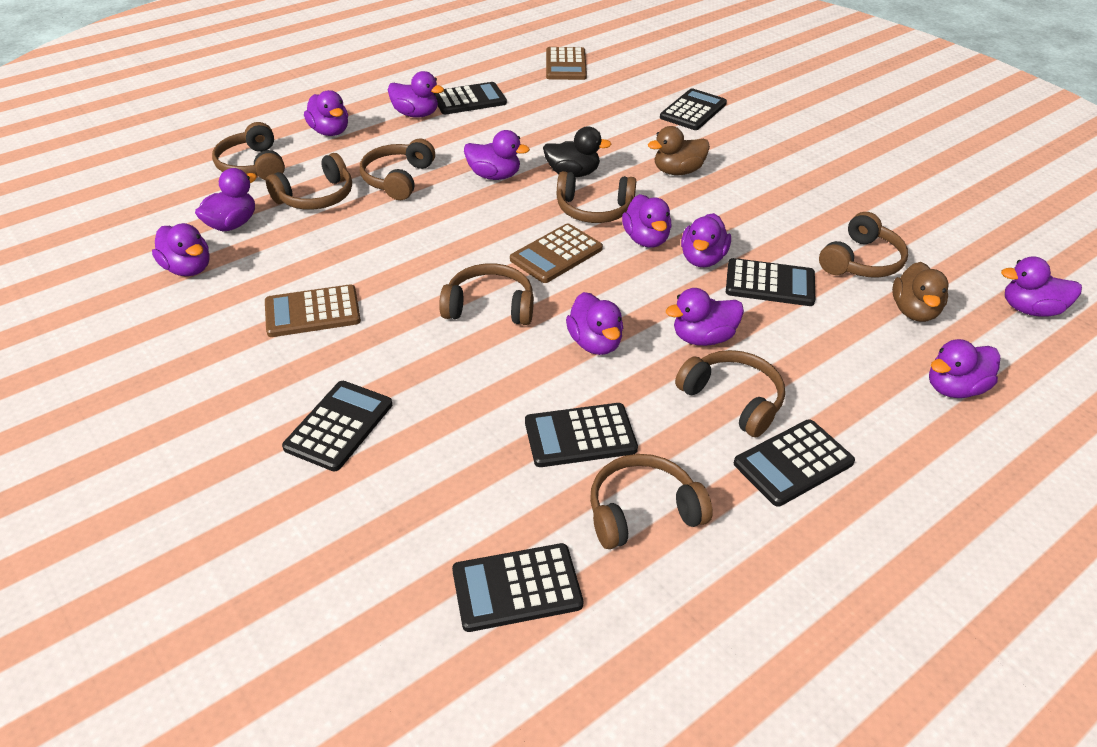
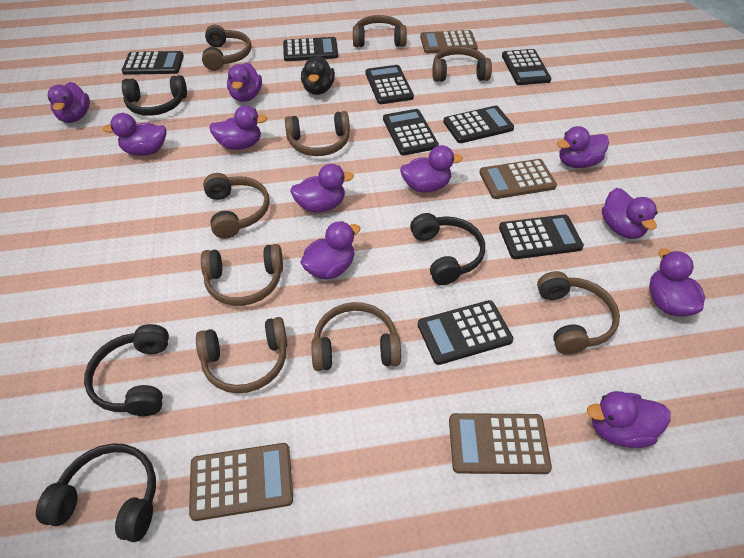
black calculator: [282,381,392,472] [434,82,507,114] [452,543,583,632] [525,403,638,467] [660,88,727,130] [726,258,815,306] [734,419,855,507] = 7 -> [122,51,184,75] [283,37,338,61] [366,65,414,104] [383,109,439,156] [418,300,513,365] [443,106,514,143] [499,215,584,259] [502,49,552,85] = 8
black headphones: none = 0 -> [36,443,156,542] [84,324,169,416] [122,75,187,116] [410,213,485,285] = 4
brown calculator: [265,284,361,337] [510,223,603,283] [546,47,587,80] = 3 -> [189,443,293,521] [420,30,478,54] [449,413,552,474] [479,159,557,199] = 4
brown duck: [648,126,710,175] [892,262,948,322] = 2 -> none = 0
brown headphones: [212,122,285,180] [266,153,352,210] [360,139,435,200] [439,263,534,325] [557,171,636,223] [590,454,713,549] [675,350,785,437] [819,212,908,278] = 8 -> [196,317,287,393] [201,244,283,306] [202,25,252,71] [203,173,269,239] [285,111,350,156] [311,302,401,371] [353,15,407,47] [432,46,492,82] [537,271,620,354] = 9

